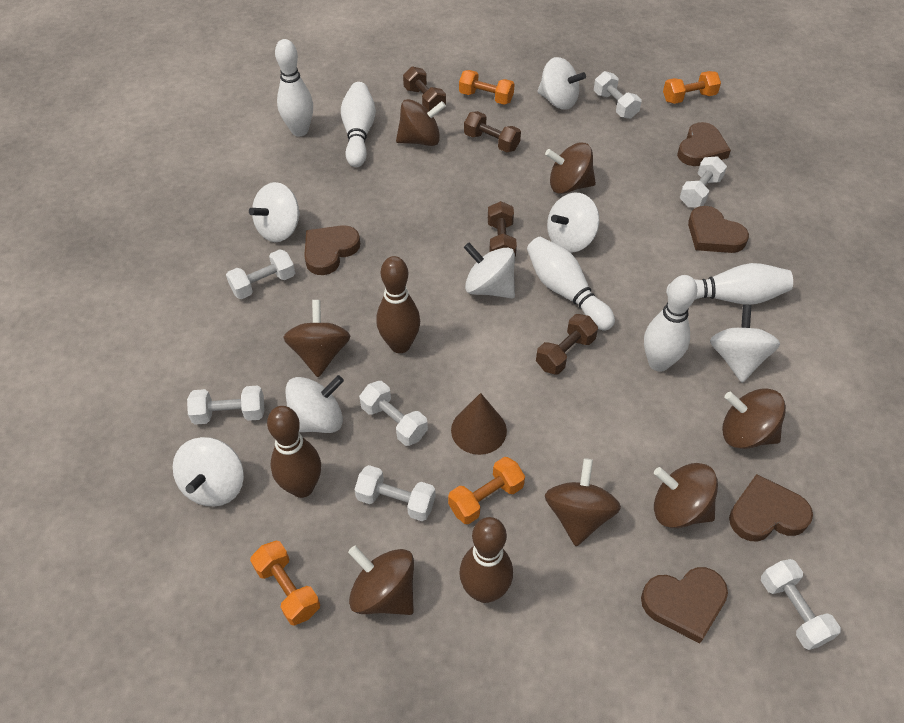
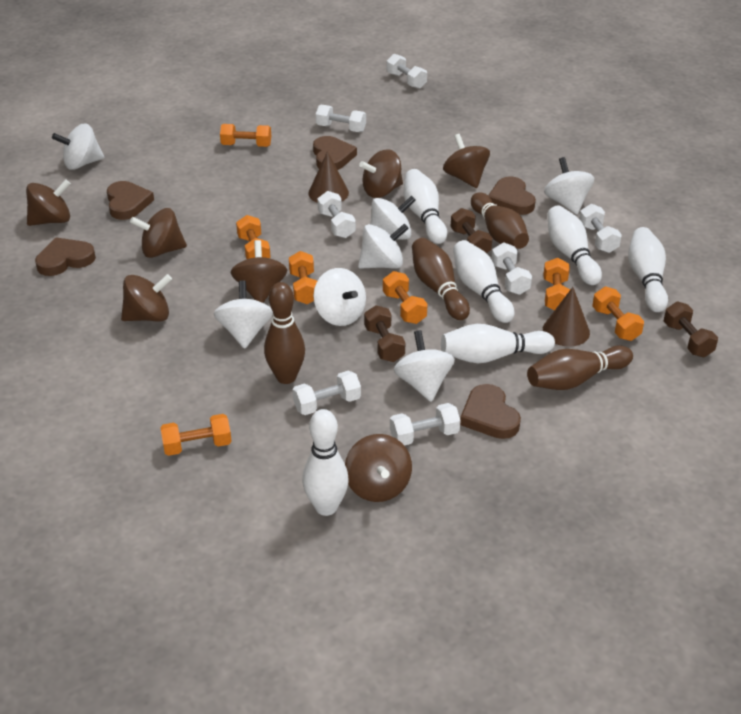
brown bowling pin: [267,406,321,498] [376,256,420,353] [459,517,513,603] = 3 -> [264,282,305,384] [412,238,470,320] [471,192,529,249] [527,345,633,390] = 4
brown cone: [451,393,507,455] = 1 -> [308,151,349,203] [543,287,590,347] = 2
brown dumbbell: [403,66,446,111] [464,111,521,152] [488,201,517,257] [536,314,598,374] = 4 -> [364,305,405,362] [451,208,493,253] [664,302,718,357] = 3
orange dumbbell: [250,541,320,626] [448,457,525,524] [459,70,515,105] [663,71,721,104] = 4 -> [160,414,232,456] [220,124,271,147] [236,215,270,259] [289,251,317,304] [383,271,428,324] [543,258,570,311] [592,287,644,341] = 7
white bowling pin: [275,39,313,136] [341,82,376,167] [527,237,615,331] [644,275,697,372] [666,263,793,305] = 5 -> [302,409,349,516] [404,169,447,244] [441,324,555,363] [453,240,514,323] [547,205,602,285] [628,227,668,312] = 6

